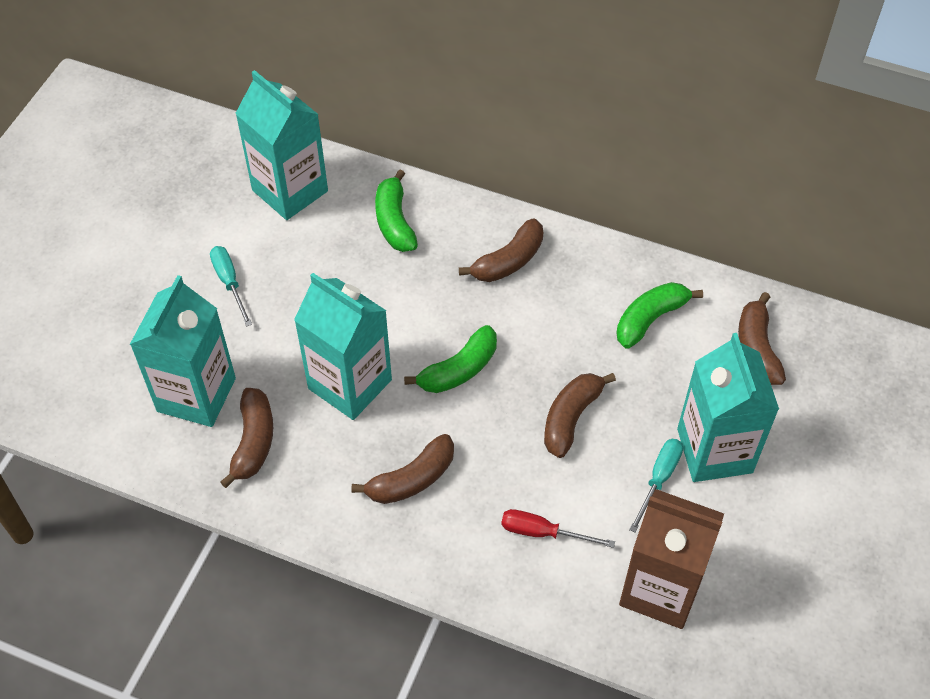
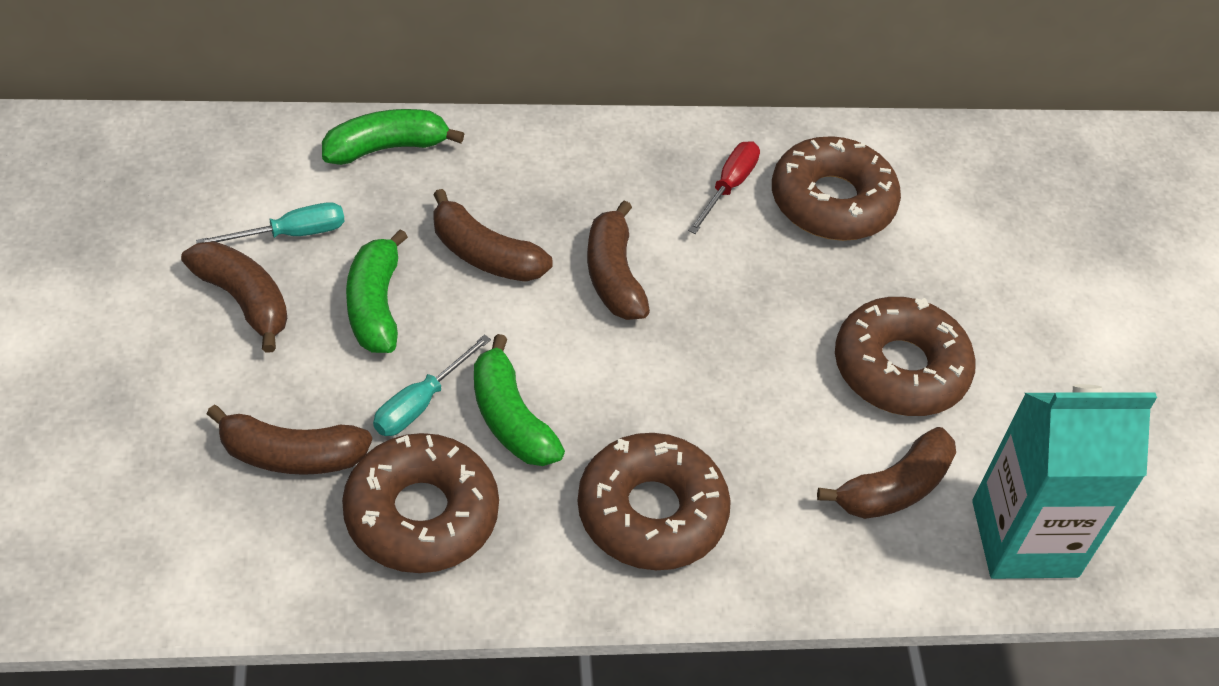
brown carton: [619,489,724,629] = 1 -> none = 0
brown donut: none = 0 -> [342,433,499,573] [577,433,731,570] [772,136,901,241] [835,297,976,416] = 4
turquoise carton: [130,275,236,427] [235,70,328,220] [294,273,392,420] [677,333,779,482] = 4 -> [972,384,1157,579] = 1

